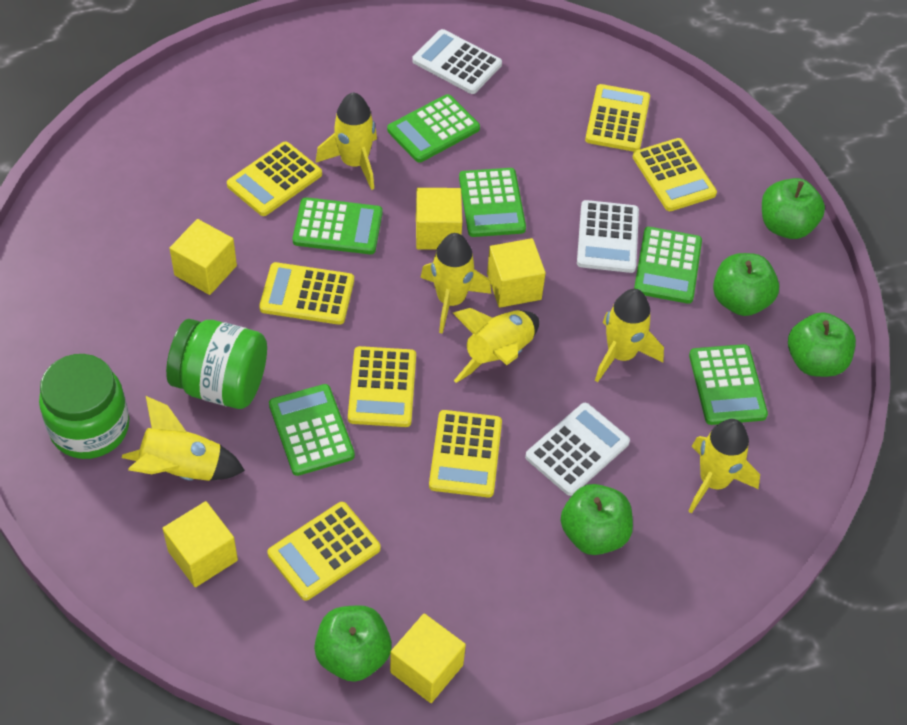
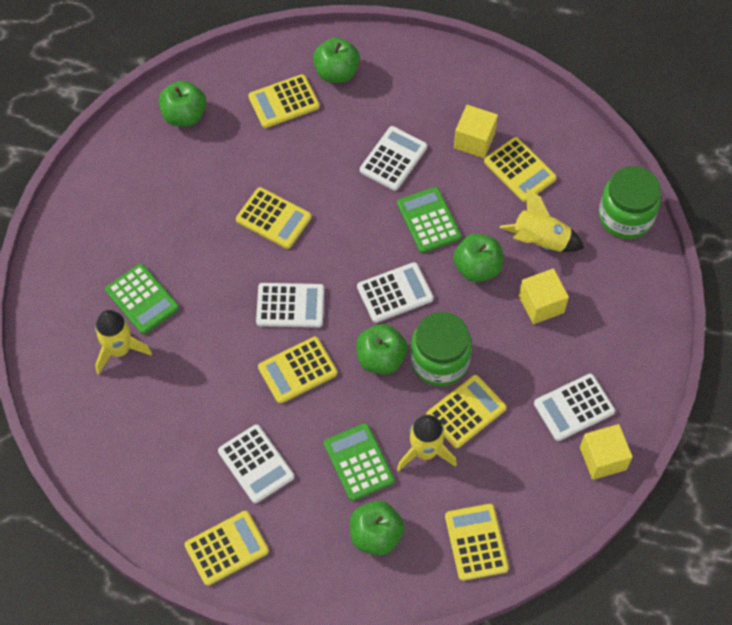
green calculator: [269,384,355,476] [293,197,383,254] [387,94,480,163] [459,168,526,237] [634,227,702,304] [689,344,768,425] = 6 -> [105,264,179,334] [324,423,395,501] [397,187,462,253] = 3
white calculator: [412,29,502,94] [525,403,630,496] [577,200,639,273] = 3 -> [218,425,294,503] [256,283,324,328] [357,262,434,323] [360,126,427,191] [534,374,615,441] = 5
yellow cube: [162,501,238,587] [169,219,237,295] [390,613,466,703] [416,188,462,249] [487,238,546,308] = 5 -> [454,105,498,158] [519,268,569,324] [580,424,633,480] = 3
yellow rocket: [122,396,245,481] [316,92,377,190] [420,233,491,334] [453,308,539,383] [595,289,664,382] [688,419,760,514] = 6 -> [95,310,152,375] [397,415,457,471] [500,188,584,252] = 3

